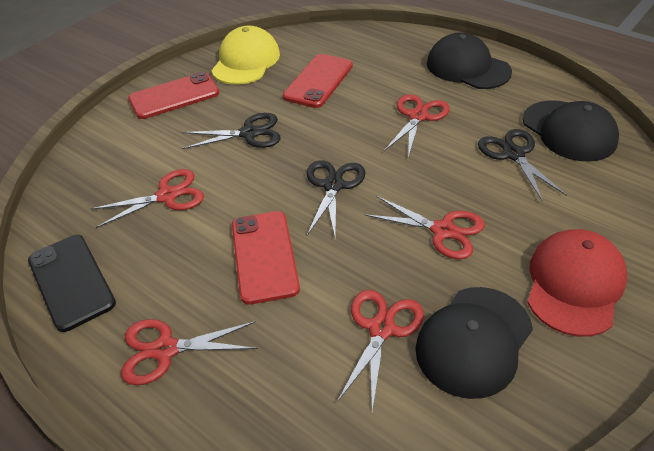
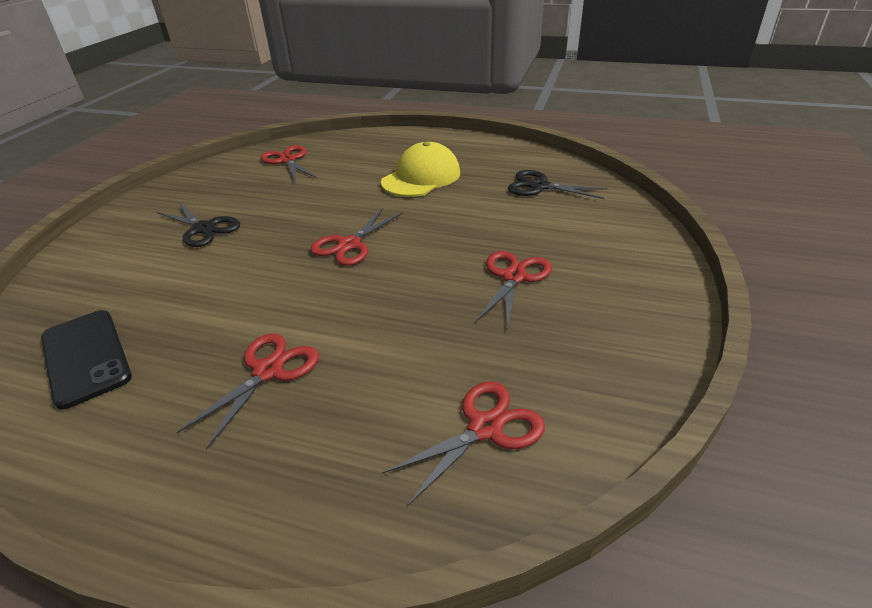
black cap: [415,287,533,399] [427,32,512,89] [522,100,619,162] = 3 -> none = 0
black scissors: [182,113,281,149] [307,160,365,237] [478,129,567,202] = 3 -> [157,202,240,247] [508,170,608,199] = 2
red cap: [527,229,627,337] = 1 -> none = 0
red phone: [128,72,219,119] [232,211,300,304] [283,54,353,108] = 3 -> none = 0

